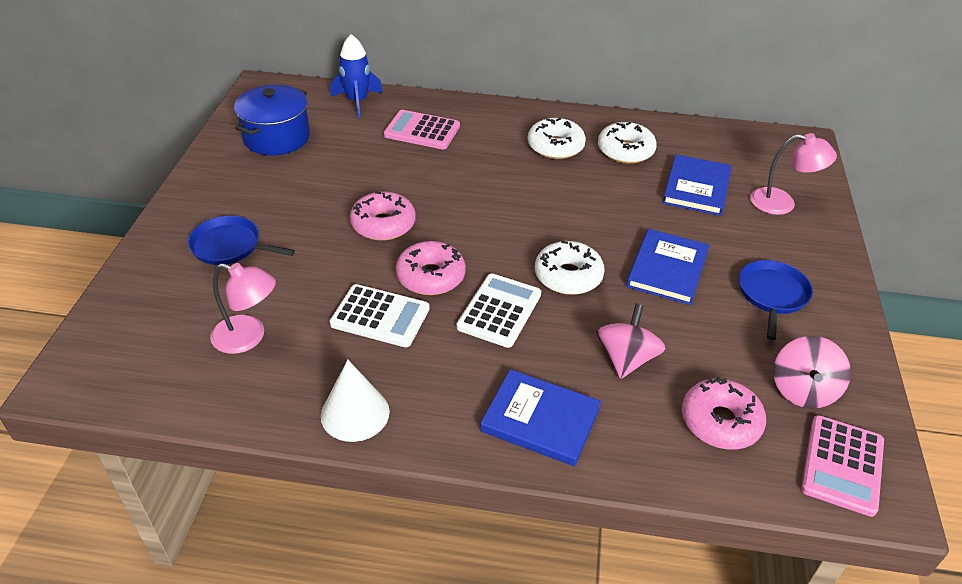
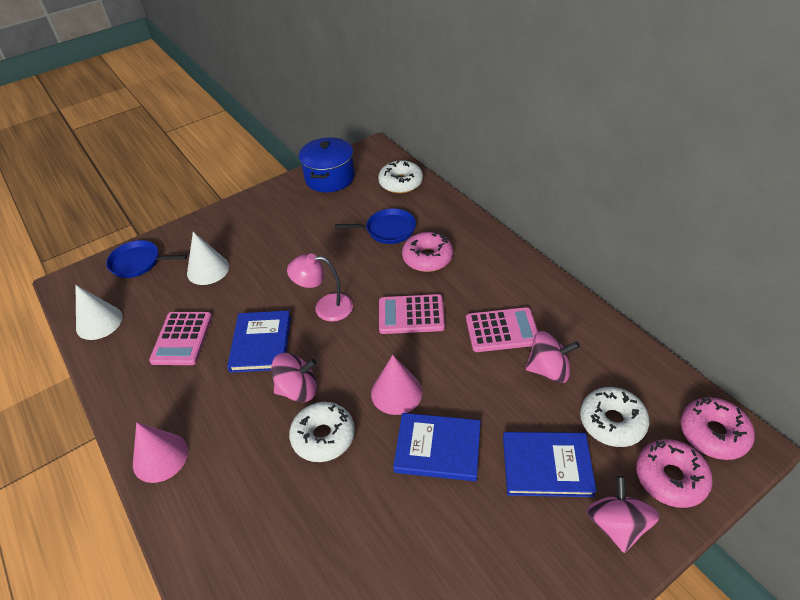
blue rocket: [330,34,383,118] = 1 -> none = 0
pink calculator: [384,110,460,149] [801,415,884,517] = 2 -> [149,312,212,365] [379,294,445,334] [466,307,538,352] = 3
pink cone: none = 0 -> [133,422,188,483] [371,355,422,415] = 2
pink lamp: [210,263,276,354] [750,133,837,215] = 2 -> [287,254,353,322] = 1
pink spinning top: [596,303,666,379] [773,336,851,408] = 2 -> [271,353,317,402] [525,331,580,383] [586,476,660,553] = 3
white calculator: [330,284,430,347] [456,273,541,348] = 2 -> none = 0
white cone: [321,360,390,442] = 1 -> [76,285,122,340] [187,232,229,285] = 2

